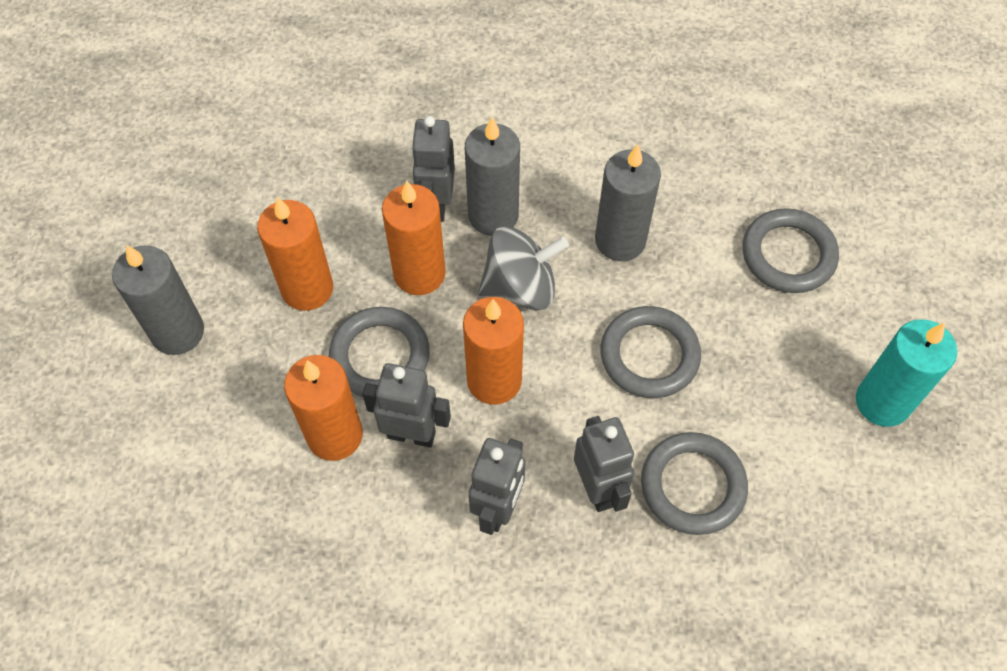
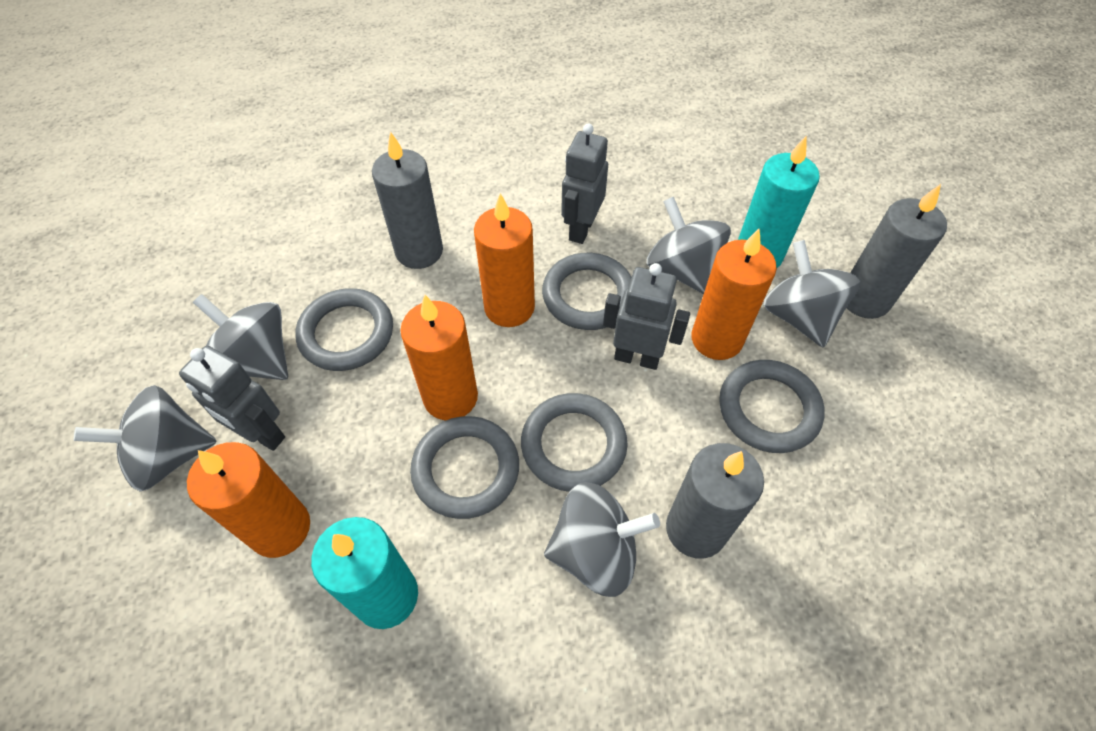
grey ring: [329,307,430,397] [600,306,701,398] [641,432,748,535] [743,208,839,293] = 4 -> [295,288,393,371] [410,416,519,519] [521,393,628,492] [542,253,631,330] [719,360,825,453] = 5
grey robot: [362,363,451,447] [411,116,455,222] [468,438,526,535] [574,416,634,512] = 4 -> [179,346,285,451] [561,123,608,244] [603,263,690,370] = 3
grey spinning top: [478,226,569,311] = 1 -> [74,385,217,492] [193,294,288,380] [544,482,660,597] [646,196,731,294] [763,240,861,348] = 5
turquoise candle: [856,319,957,427] = 1 -> [311,517,418,629] [738,136,820,268] = 2

